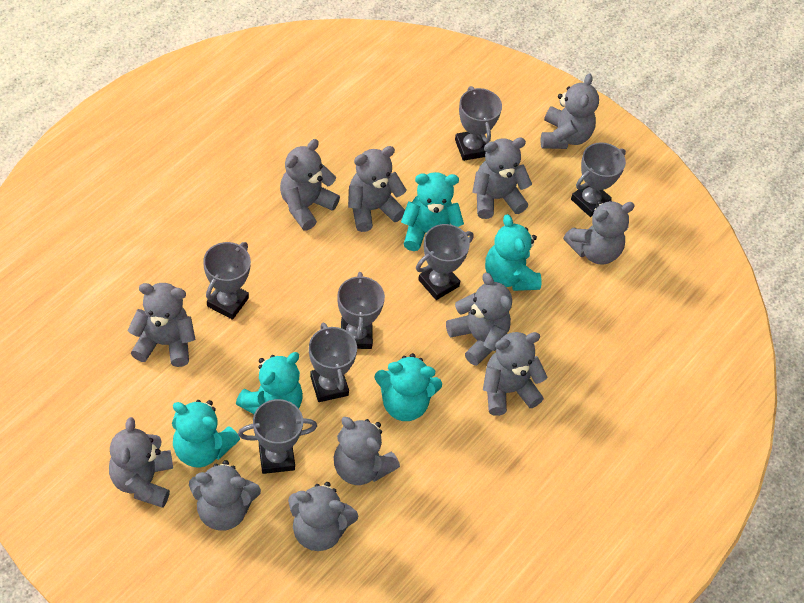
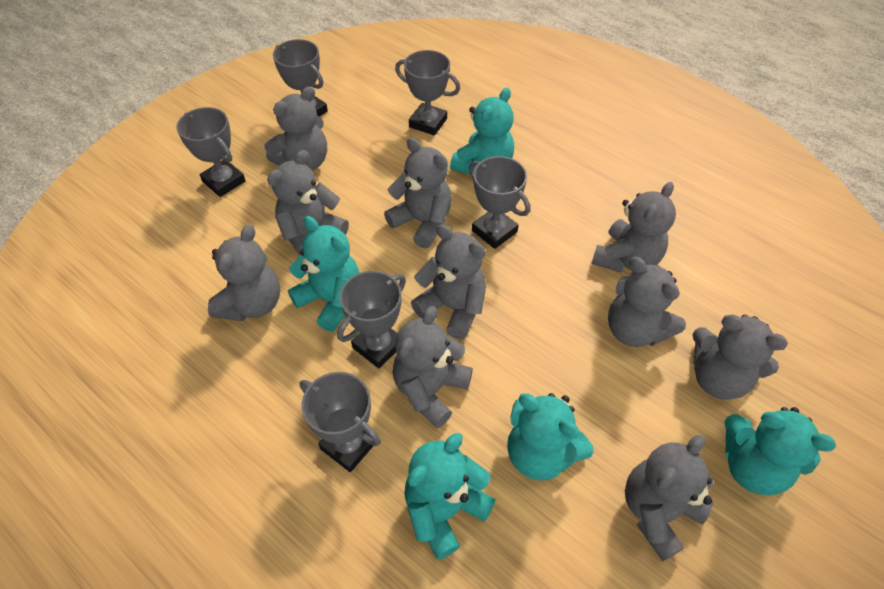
grey teddy bear: [109,417,173,508] [127,283,195,367] [189,460,261,531] [280,139,340,231] [288,482,358,551] [334,417,400,485] [348,146,407,232] [446,273,512,366] [472,138,532,219] [483,332,547,416] [541,73,599,149] [563,200,635,265] = 12 -> [208,225,280,321] [265,86,327,171] [267,150,349,255] [384,138,452,249] [393,306,473,428] [411,224,486,339] [591,182,676,273] [608,257,686,347] [625,435,714,561] [693,314,788,400] = 10
grey trophy: [203,242,251,320] [238,399,317,474] [309,322,357,402] [337,272,385,349] [416,224,474,300] [455,86,502,161] [571,142,626,217] = 7 -> [177,107,246,197] [273,39,328,117] [299,372,381,472] [337,271,406,368] [395,50,460,136] [469,156,531,249] = 6

